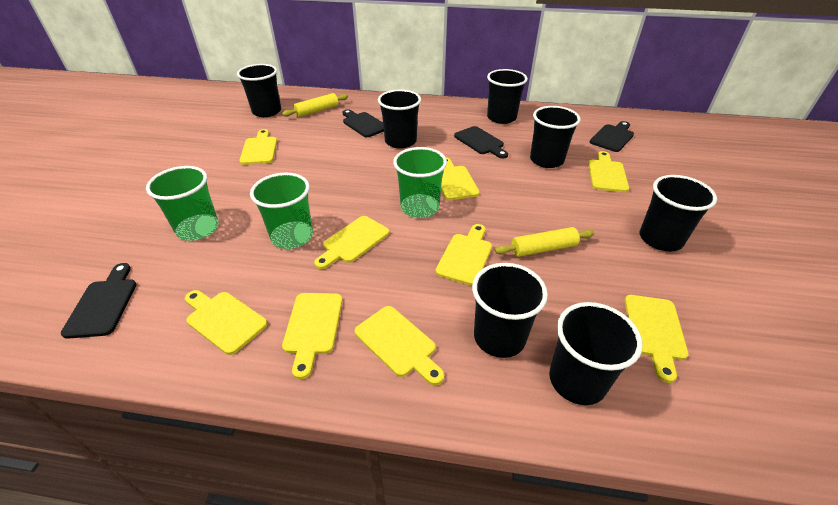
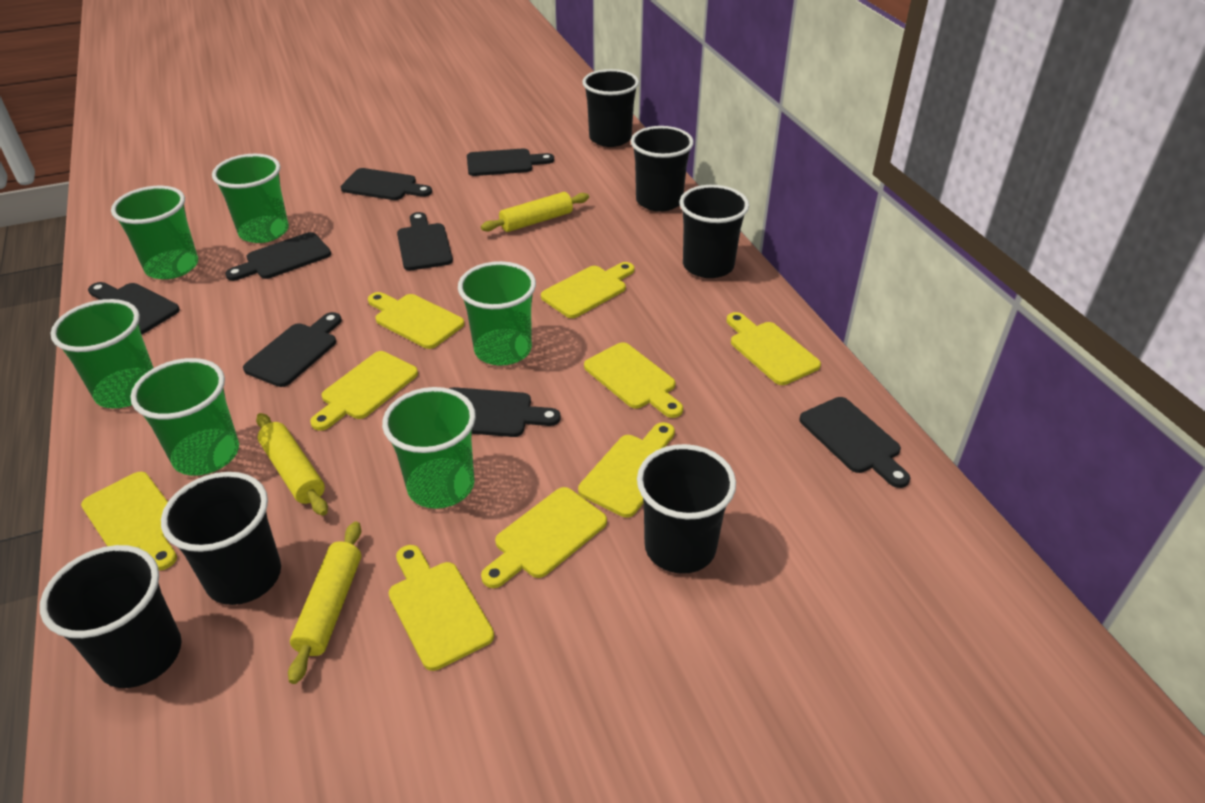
black cup: [237,64,281,117] [378,89,421,149] [472,263,548,358] [487,69,528,124] [530,106,581,168] [549,302,643,405] [640,175,717,252] = 7 -> [40,545,182,688] [161,472,281,605] [582,69,639,147] [631,126,694,212] [637,444,736,574] [680,185,749,278] = 6
black cutting board: [61,263,137,339] [342,109,384,137] [454,126,508,159] [590,121,634,152] = 4 -> [88,282,180,335] [225,232,331,281] [243,312,342,387] [341,168,432,200] [397,212,453,270] [449,387,561,437] [467,149,554,176] [799,397,910,488] = 8
green cup: [146,166,219,241] [250,173,313,249] [393,147,447,218] = 3 -> [50,299,153,408] [111,186,198,279] [130,358,239,475] [212,154,289,243] [382,387,476,509] [458,261,536,366] = 6
yellow rolling pin: [282,93,348,117] [495,227,594,257] = 2 -> [256,413,328,516] [288,521,361,684] [481,192,589,232] = 3

